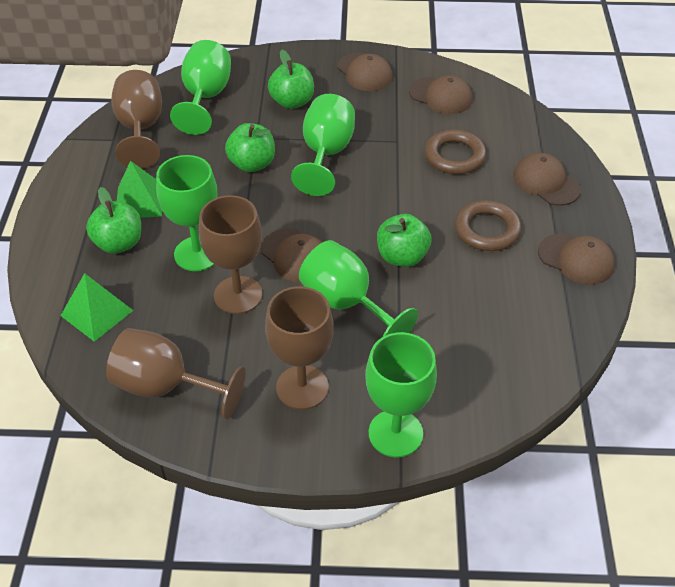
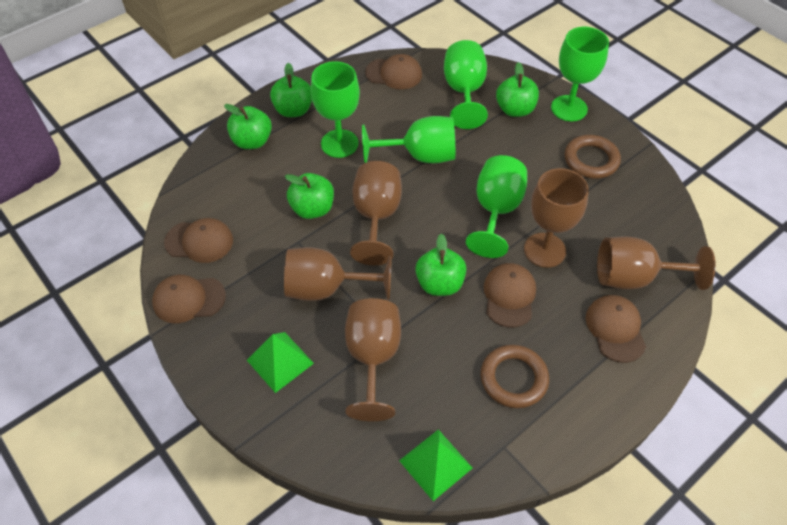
brown goblet: [106,328,246,419] [111,70,162,169] [199,195,263,314] [265,286,334,410] = 4 -> [284,247,391,301] [345,298,401,421] [350,161,402,265] [524,168,589,268] [597,236,716,290] = 5
green apple: [86,187,141,254] [225,123,275,172] [268,50,314,109] [377,214,431,267] = 4 -> [224,104,272,149] [270,63,312,117] [285,173,334,219] [415,233,466,296] [496,62,539,117] = 5

